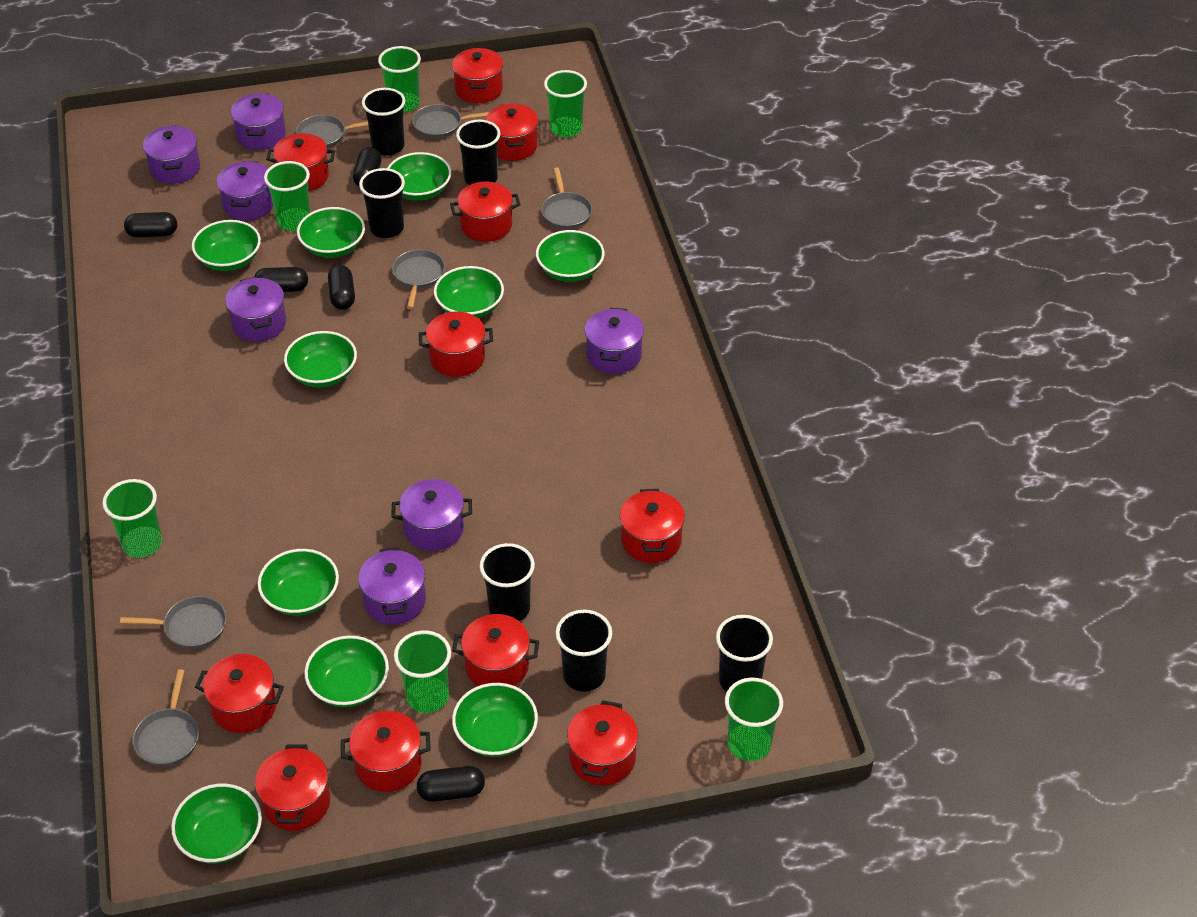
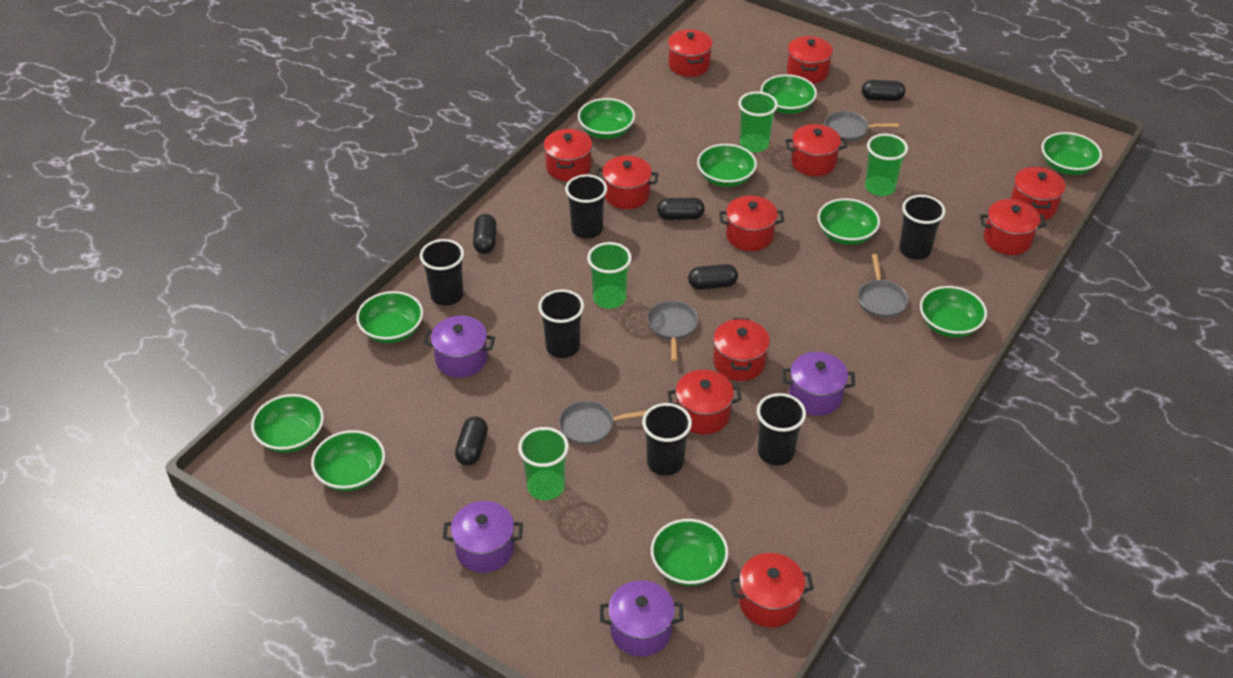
green cup: [102,479,162,558] [264,161,310,231] [378,46,421,113] [394,630,451,713] [544,70,587,137] [725,678,783,761] = 6 -> [518,427,569,500] [587,242,632,309] [738,91,778,152] [865,134,908,196] = 4
grey pan: [120,596,226,649] [132,669,199,766] [296,115,368,148] [392,249,445,309] [412,104,489,138] [541,167,592,229] = 6 -> [559,401,647,445] [648,301,698,362] [825,111,899,142] [858,254,908,318] = 4
purple pot: [143,125,200,184] [217,161,273,221] [225,277,286,342] [231,93,286,150] [358,547,426,625] [391,479,472,551] [585,308,644,374] = 7 -> [423,316,495,378] [443,501,523,573] [600,580,683,657] [783,352,855,416] = 4

